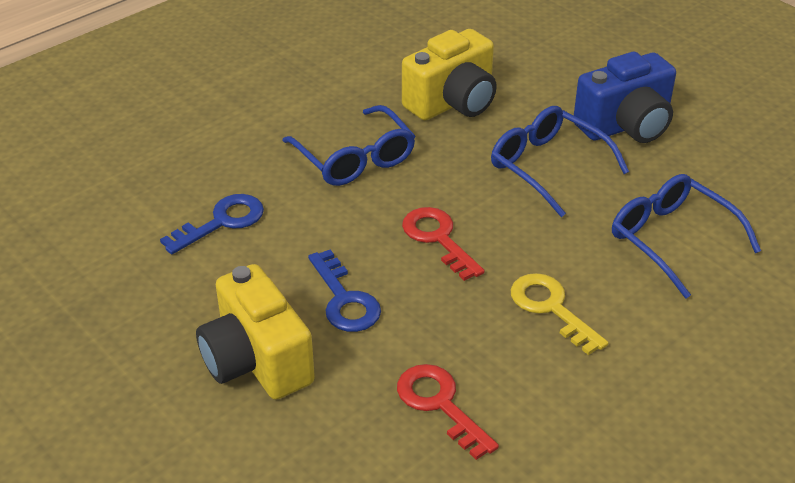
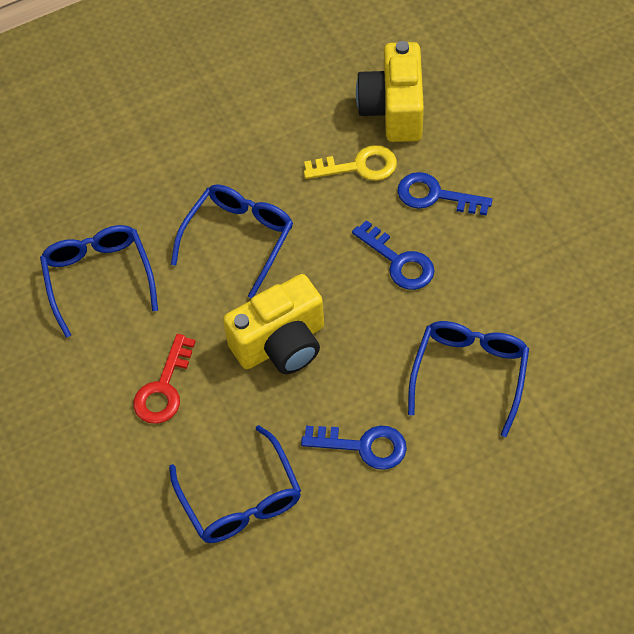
blue camera: [574,52,676,143] = 1 -> none = 0
blue glasses: [282,105,415,186] [491,106,629,217] [612,174,761,299] = 3 -> [40,225,158,338] [169,425,301,543] [171,184,293,298] [408,321,529,437] = 4
blue key: [160,194,264,254] [308,249,381,332] = 2 -> [301,426,407,470] [352,220,435,290] [398,172,492,216] = 3
red key: [397,364,499,460] [402,207,485,281] = 2 -> [133,334,196,424] = 1

